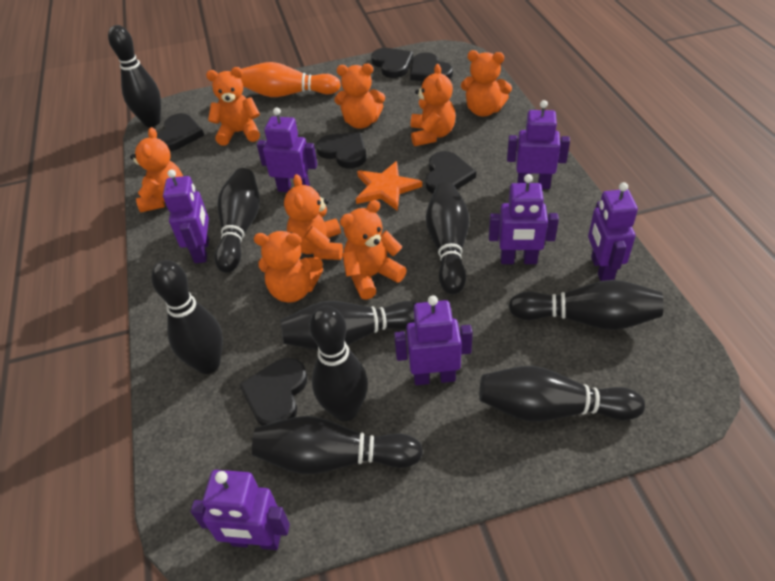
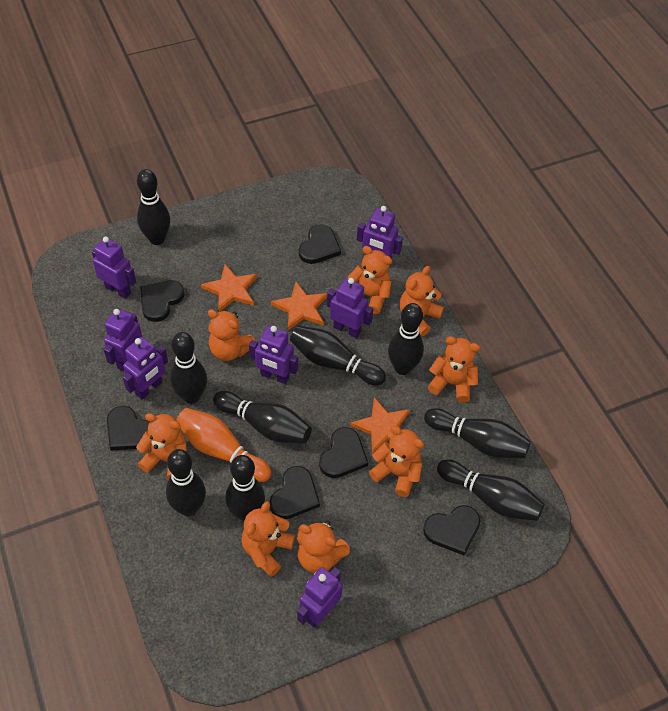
orange star: [356,161,422,211] = 1 -> [201,264,257,312] [271,282,327,330] [350,397,410,454] = 3

